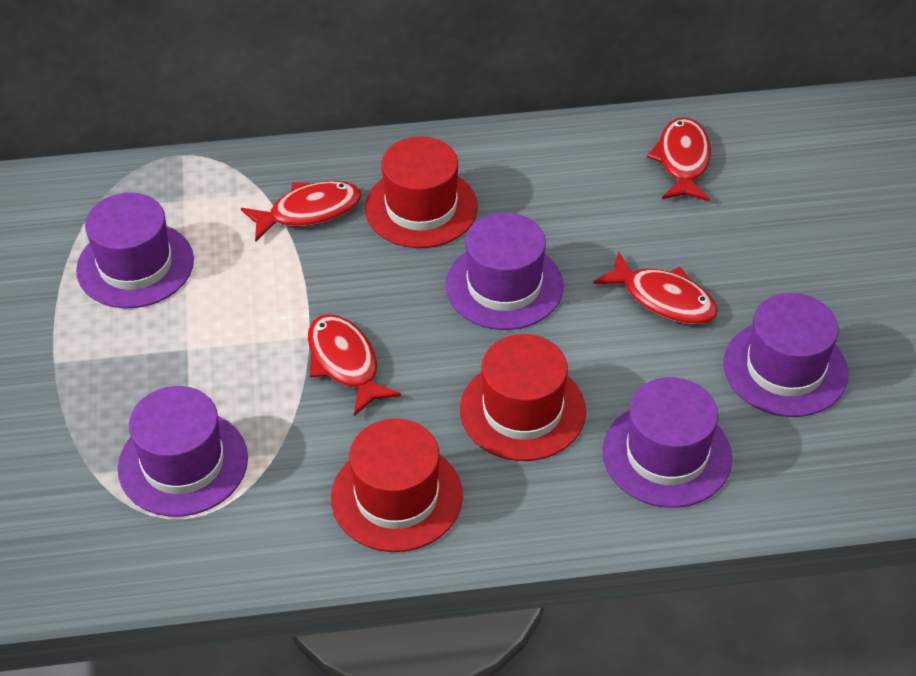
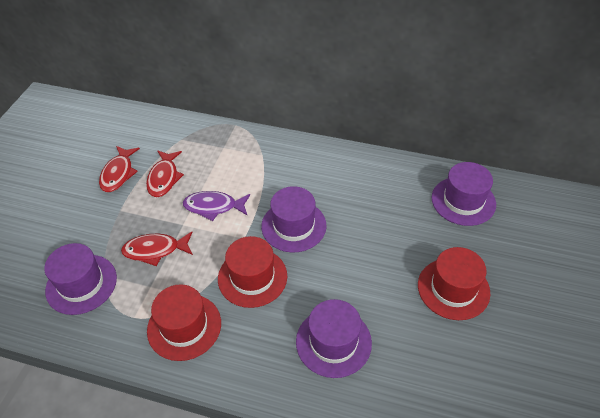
purple fish: none = 0 -> [183,191,250,221] = 1
purple hat: [76,193,194,308] [118,386,248,517] [445,212,564,330] [602,377,732,508] [723,293,848,417] = 5 -> [44,243,117,315] [261,186,327,252] [296,299,372,378] [432,162,496,226] = 4
red fish: [241,181,362,241] [308,314,401,416] [593,251,718,324] [647,117,711,202] = 4 -> [99,146,140,192] [121,232,193,266] [146,150,184,197] = 3

